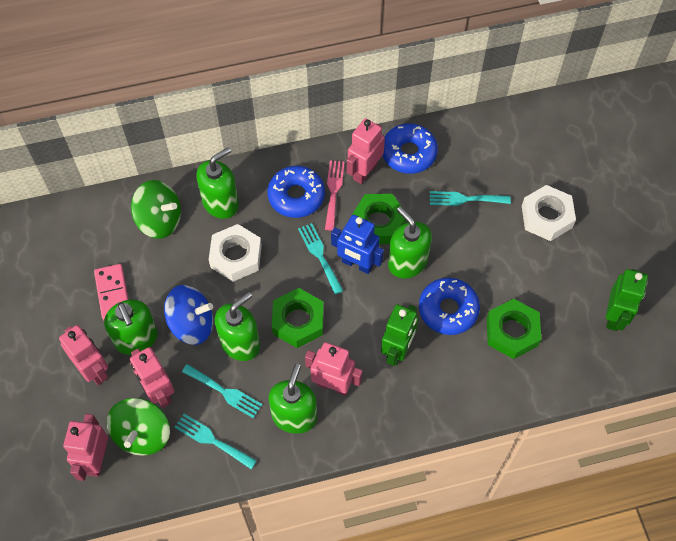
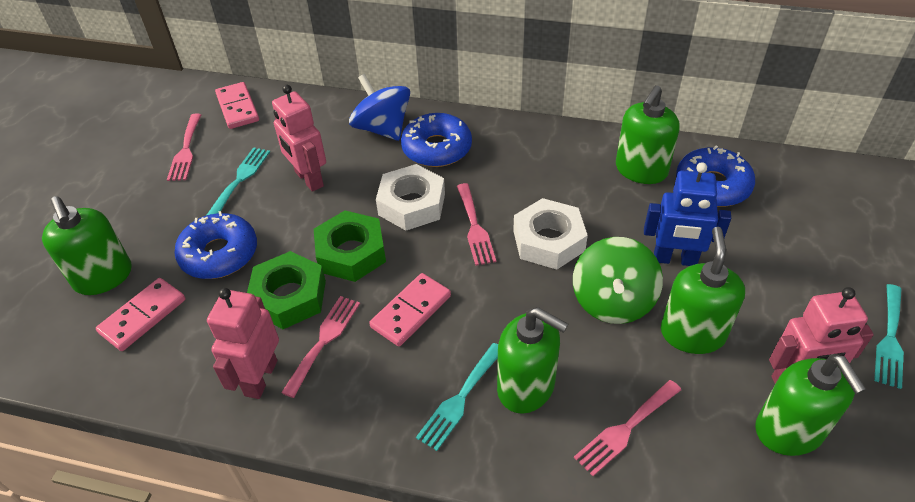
green nut: [272,288,324,348] [352,194,406,244] [487,299,541,359] = 3 -> [247,251,326,329] [314,211,386,282] = 2
green robot: [381,304,419,366] [606,269,648,331] = 2 -> none = 0
green spinning top: [107,398,170,456] [131,180,181,239] = 2 -> [573,237,663,324] = 1
pink domino: [94,264,129,320] = 1 -> [96,278,185,351] [215,82,259,129] [369,273,451,346] = 3
pink fork: [325,161,345,231] = 1 -> [167,114,201,181] [281,296,360,398] [457,183,496,266] [574,380,681,476] = 4
pink robot: [59,325,108,385] [63,414,108,481] [130,347,174,408] [305,342,363,396] [347,118,385,184] = 5 -> [207,288,279,399] [272,85,326,192] [769,287,874,384] = 3
turquoise fork: [175,414,257,469] [182,364,262,418] [298,223,343,295] [430,191,511,206] = 4 -> [206,147,270,216] [416,343,498,451] [874,284,904,389] = 3

